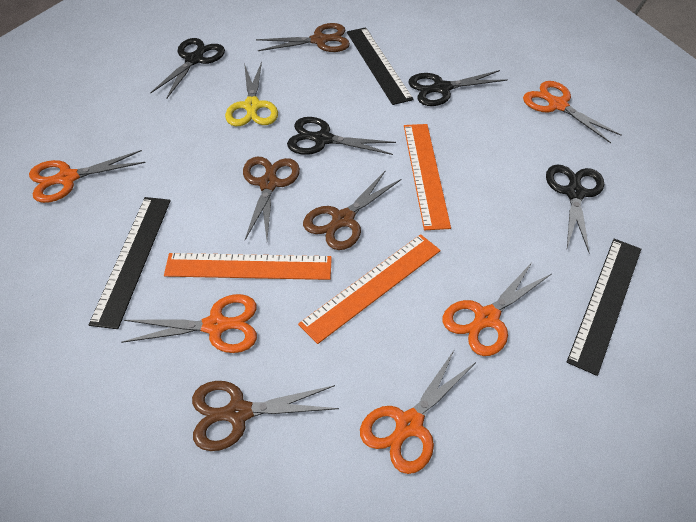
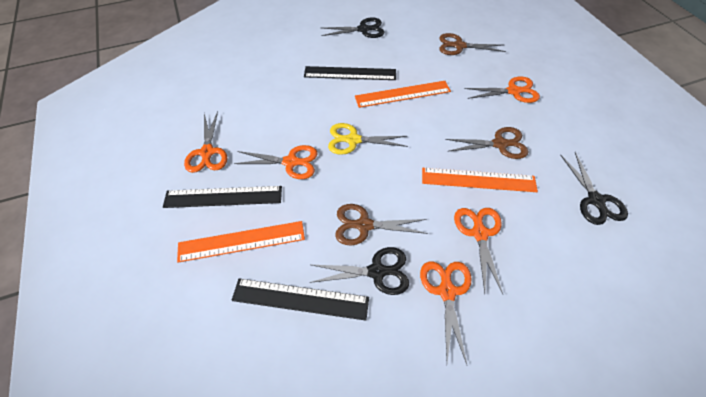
black scissors: [150,38,225,99] [287,117,396,155] [408,70,508,106] [546,164,604,253] = 4 -> [309,247,409,295] [321,17,385,38] [561,152,628,225] = 3
brown scissors: [192,381,339,451] [243,157,300,240] [256,23,350,52] [303,171,401,250] = 4 -> [335,204,428,246] [440,33,506,55] [445,127,528,159] = 3

